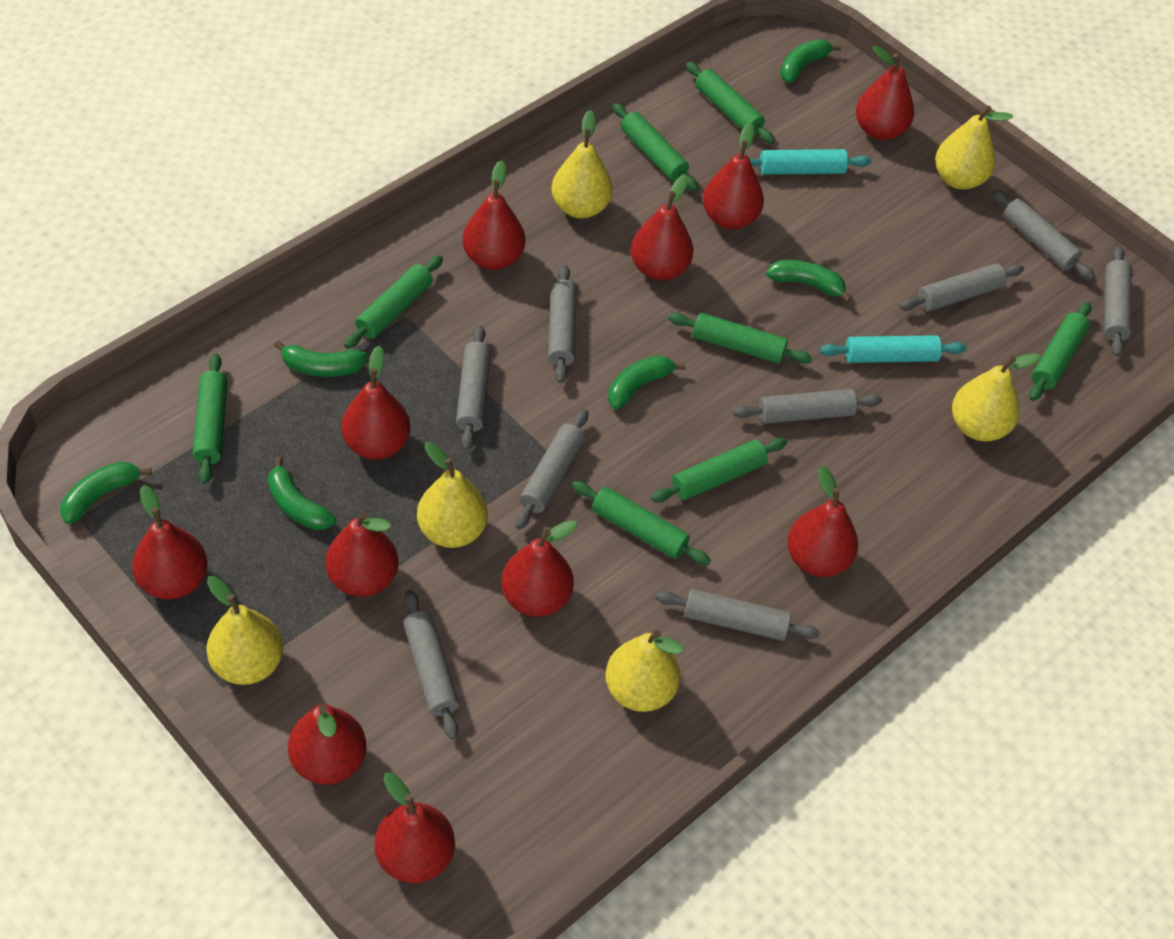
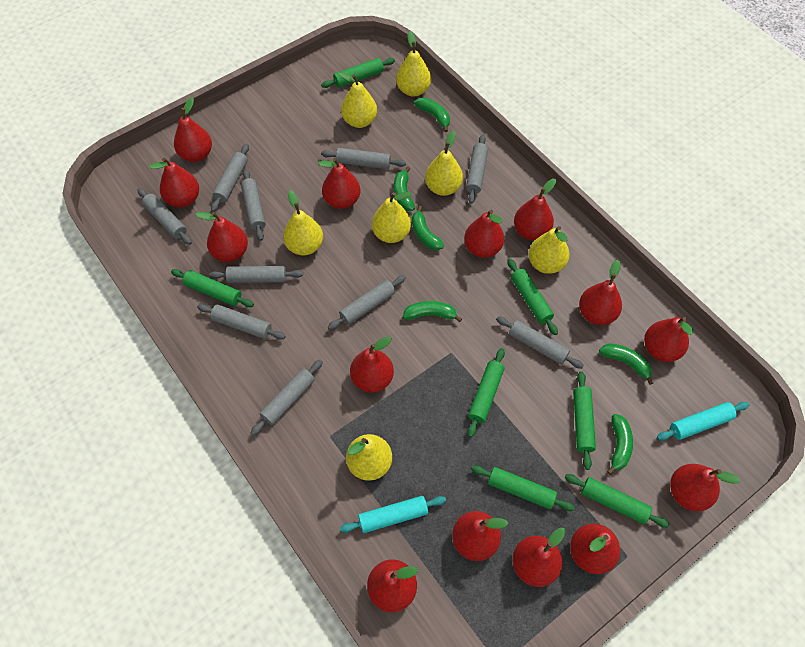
green rolling pin: [193,353,228,484] [344,255,443,349] [572,481,711,565] [613,103,698,191] [651,438,787,503] [669,313,812,364] [686,62,775,144] [1029,302,1091,401] = 8 -> [171,269,254,307] [321,58,395,88] [468,348,505,437] [471,465,575,511] [507,259,558,335] [565,474,669,528] [573,371,596,470] = 7
grey rolling pin: [403,590,459,740] [456,325,491,450] [516,409,588,529] [548,265,577,383] [656,589,820,641] [733,389,882,424] [899,264,1024,311] [992,189,1095,280] [1104,246,1131,357] = 9 -> [138,188,192,245] [197,304,286,340] [209,266,303,283] [211,144,249,212] [241,169,266,241] [251,359,323,435] [321,148,406,169] [328,275,406,330] [466,135,488,204] [496,316,584,369] = 10
red pear: [132,485,207,600] [288,704,366,785] [326,512,398,597] [341,346,410,460] [374,773,455,883] [463,160,525,270] [501,520,577,617] [631,175,693,280] [703,123,764,229] [787,466,858,577] [856,46,914,140] = 11 -> [149,158,199,207] [174,97,212,162] [195,212,248,262] [318,158,360,209] [350,337,394,392] [367,559,418,612] [452,511,509,561] [464,209,504,258] [512,528,566,587] [514,179,556,240] [570,524,620,574] [579,260,622,325] [644,317,694,362] [670,464,741,511] = 14
yellow pear: [206,576,283,685] [417,442,488,548] [551,110,613,219] [605,630,684,712] [935,106,1013,189] [952,353,1041,441] = 6 -> [283,190,323,256] [338,72,377,128] [346,434,392,481] [372,192,411,243] [396,31,431,97] [425,131,463,196] [528,226,570,274] = 7

